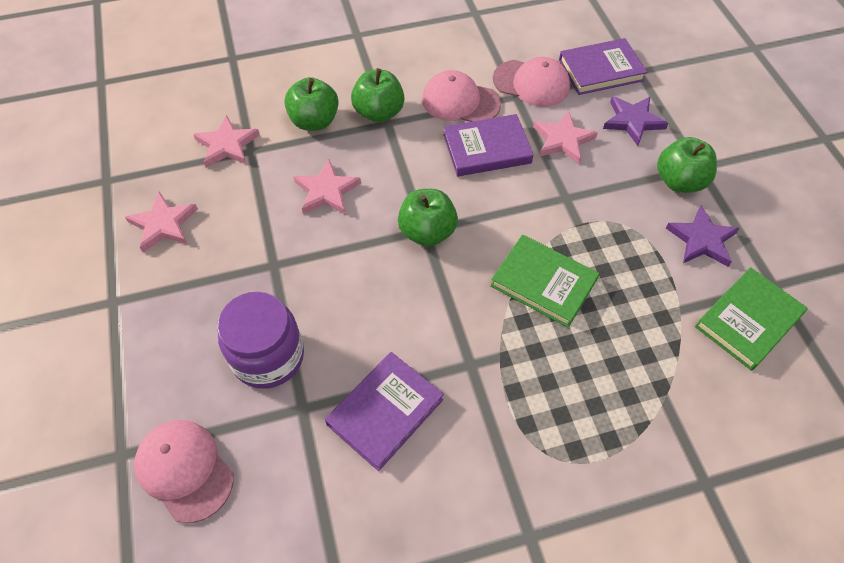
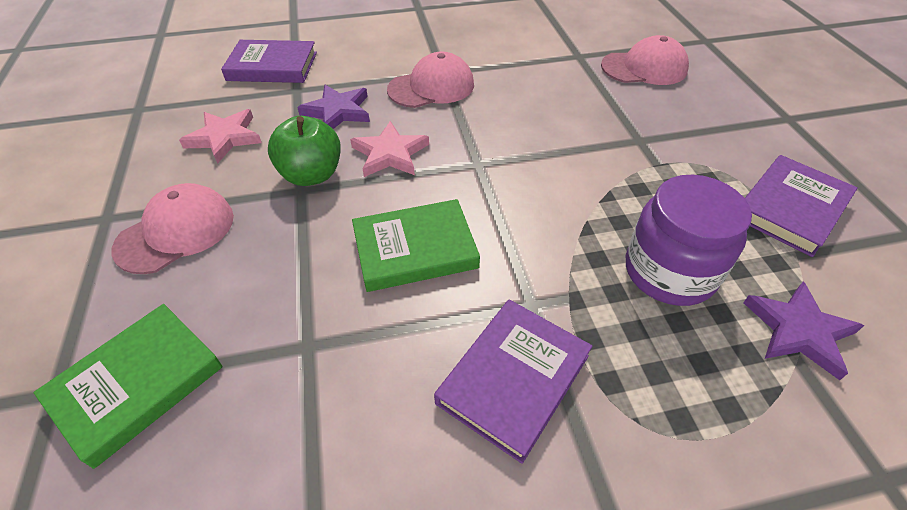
green apple: [284,77,339,131] [351,68,405,123] [398,189,458,247] [657,137,717,193] = 4 -> [268,116,341,186] = 1
pink star: [125,192,198,252] [193,115,260,168] [294,160,361,214] [533,111,598,164] = 4 -> [179,109,262,164] [350,121,429,177] = 2

